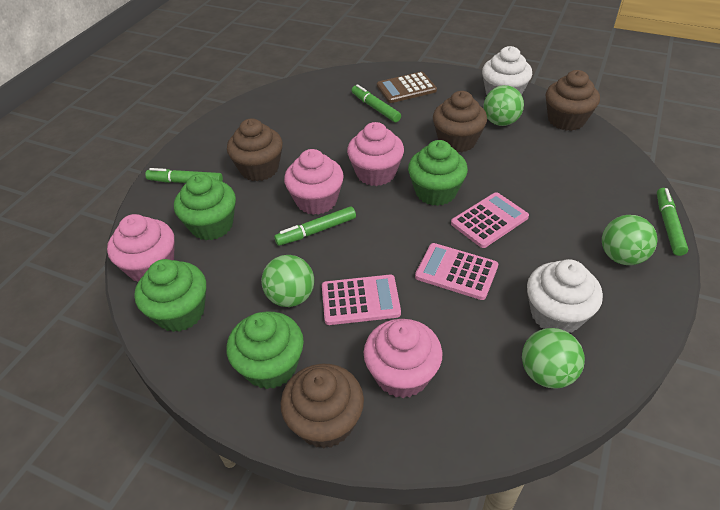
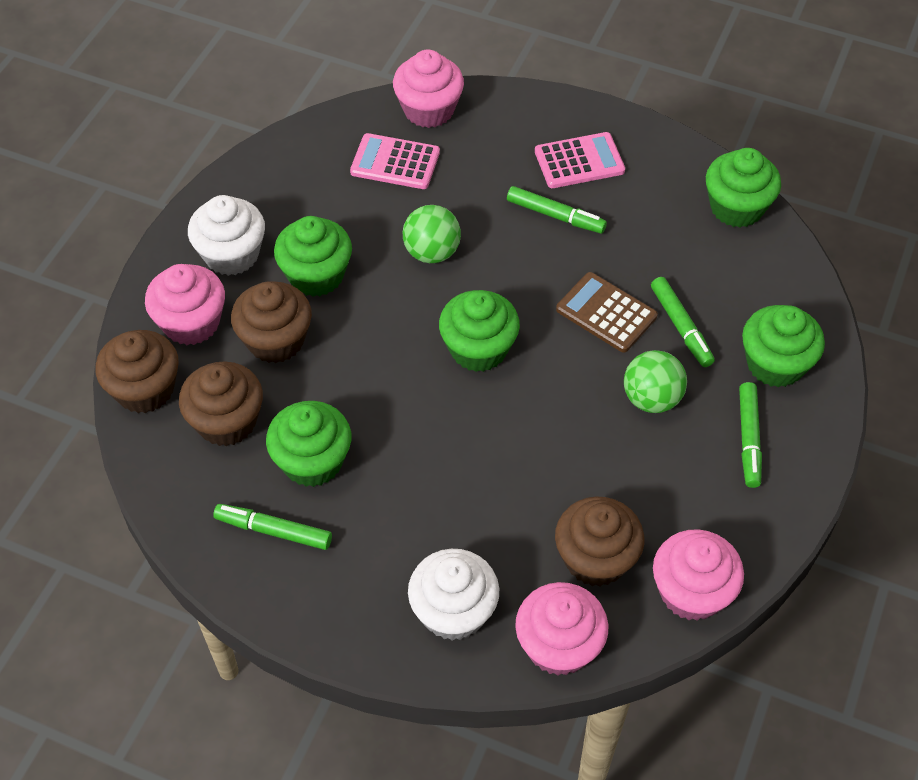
green ball: [261,255,314,307] [483,85,524,126] [522,328,585,389] [602,215,658,265] = 4 -> [402,205,461,263] [624,350,687,413] = 2
green cupcake: [134,259,207,332] [174,173,236,240] [227,312,304,389] [408,140,468,206] = 4 -> [266,401,351,487] [274,216,352,297] [439,290,520,372] [706,148,781,228] [742,305,825,388] = 5
pink calculator: [322,275,401,325] [415,243,498,300] [451,192,529,248] = 3 -> [350,133,440,189] [535,132,625,188] = 2

